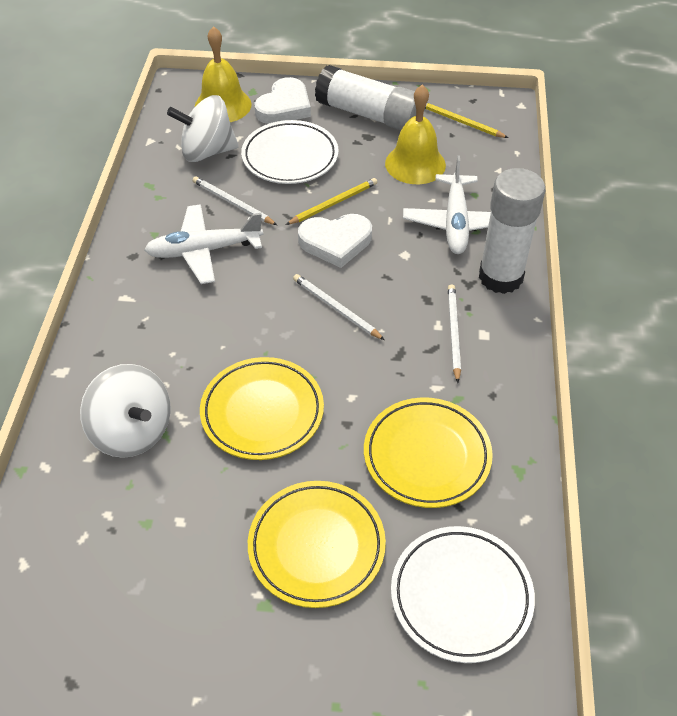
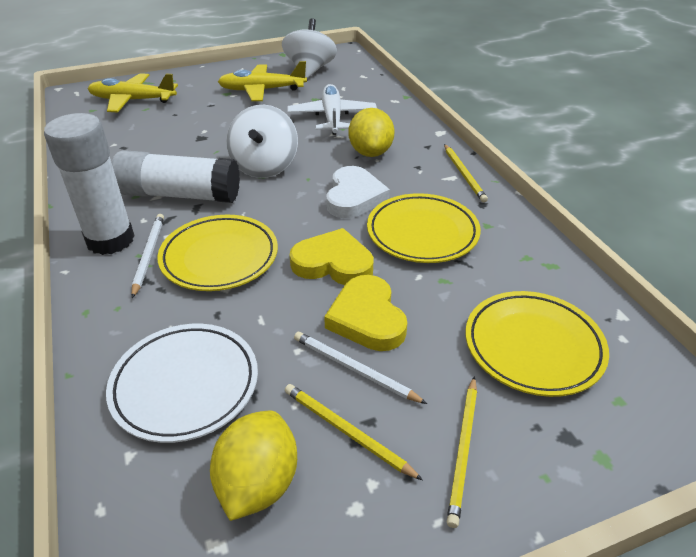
white heart: [255,77,311,124] [298,214,372,268] = 2 -> [326,166,390,218] = 1
white pencil: [193,176,277,225] [293,274,385,340] [448,284,461,383] = 3 -> [132,214,164,298] [294,332,427,404] = 2
white plane: [144,204,263,284] [403,155,491,254] = 2 -> [288,84,377,135] = 1
white plate: [241,120,339,184] [391,526,535,663] = 2 -> [106,324,258,443] = 1
yellow bell: [195,26,252,122] [385,85,446,184] = 2 -> none = 0
yellow heart: none = 0 -> [289,228,374,285] [324,275,407,351] = 2
yellow lemon: none = 0 -> [210,411,297,521] [349,108,395,157] = 2
yellow pencil: [286,178,377,225] [425,103,508,138] = 2 -> [285,384,423,480] [444,144,488,202] [447,376,477,528] = 3
yellow plane: none = 0 -> [88,73,178,112] [218,61,307,101] = 2

